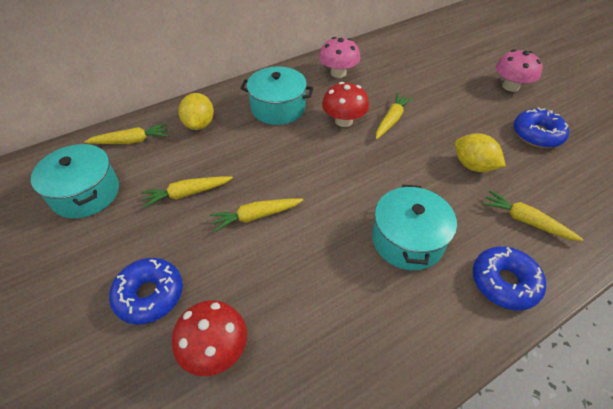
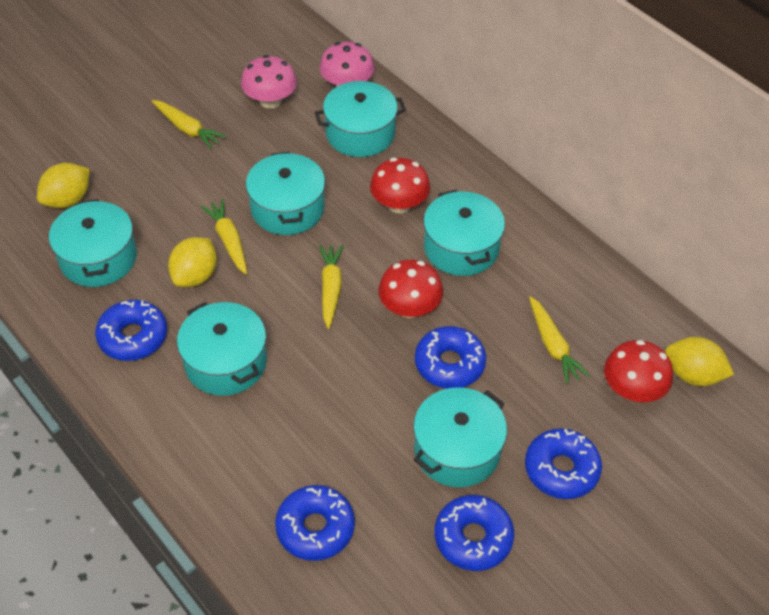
blue donut: [109,258,183,324] [473,246,546,310] [514,107,569,148] = 3 -> [95,300,167,361] [275,485,355,561] [415,326,486,389] [435,495,514,571] [525,428,602,499] = 5
red mushroom: [172,300,247,376] [322,82,369,127] = 2 -> [370,158,430,213] [378,260,443,318] [604,340,673,402] = 3
turquoise pot: [31,144,119,218] [240,66,314,125] [372,185,457,270] = 3 -> [49,199,137,287] [177,302,267,396] [246,152,325,235] [315,81,406,157] [413,387,507,487] [423,190,505,276] = 6
yellow carrot: [84,124,168,144] [141,176,233,208] [210,198,303,232] [376,93,413,139] [482,190,583,241] = 5 -> [152,100,226,149] [201,199,247,274] [319,245,343,329] [529,296,590,384] = 4
yellow lemon: [179,93,214,130] [455,133,506,172] = 2 -> [37,163,90,208] [168,237,217,287] [665,337,734,386] = 3

